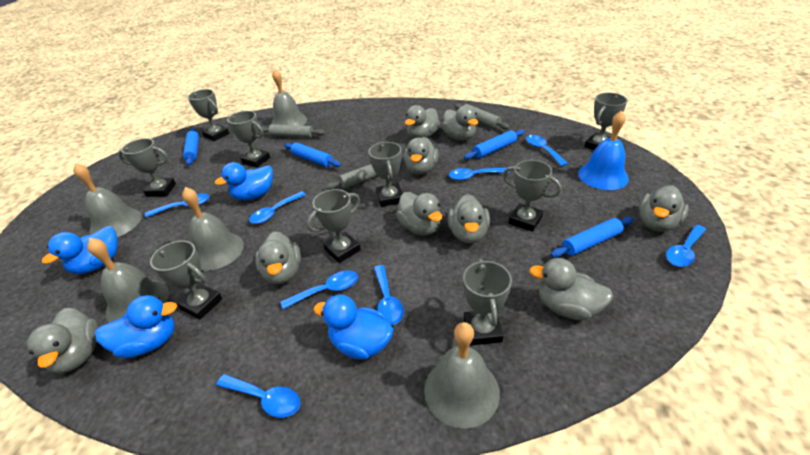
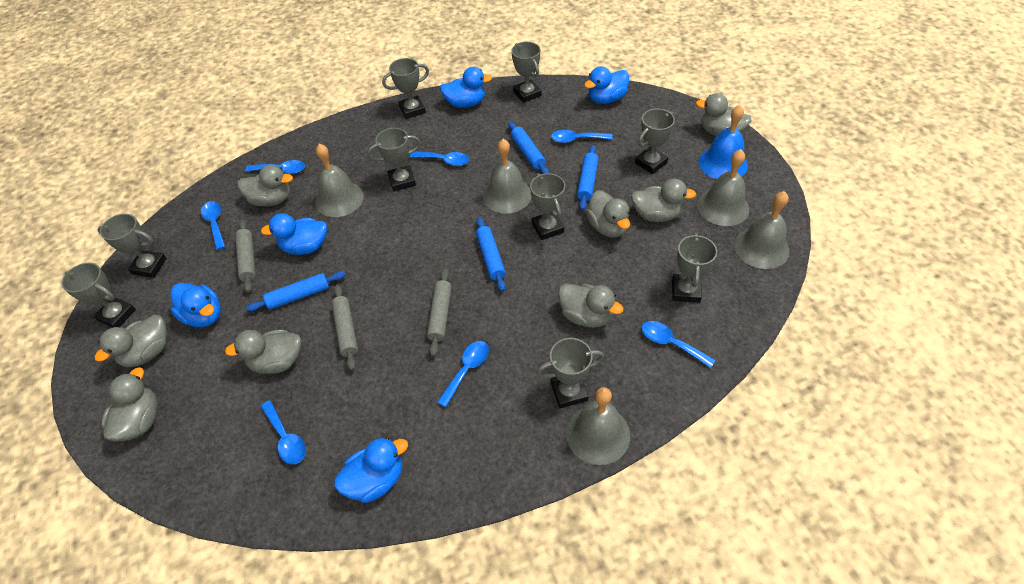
blue duck: [42,226,118,274] [95,295,177,358] [215,162,273,201] [314,295,393,360] = 4 -> [170,283,221,327] [261,213,327,255] [334,437,408,503] [440,67,492,108] [584,66,629,104] = 5
blue spoon: [145,193,210,218] [216,374,300,418] [249,191,306,224] [281,271,358,309] [374,265,404,325] [449,168,509,180] [526,135,568,166] [666,225,706,267] = 8 -> [201,201,225,250] [245,160,305,174] [260,400,306,464] [410,152,469,166] [437,341,489,407] [551,130,612,143] [642,321,715,368] = 7
grey duck: [27,308,99,374] [255,231,301,284] [396,192,442,235] [404,137,439,175] [405,105,440,139] [441,105,478,140] [448,194,490,243] [529,258,613,320] [639,185,689,232] = 9 -> [95,315,167,367] [101,367,158,442] [225,330,302,374] [237,164,293,207] [558,284,624,328] [586,190,630,237] [631,179,696,222] [696,93,752,136] = 8

